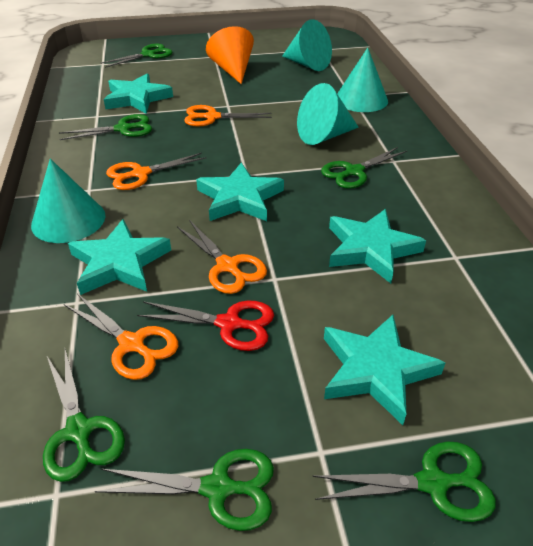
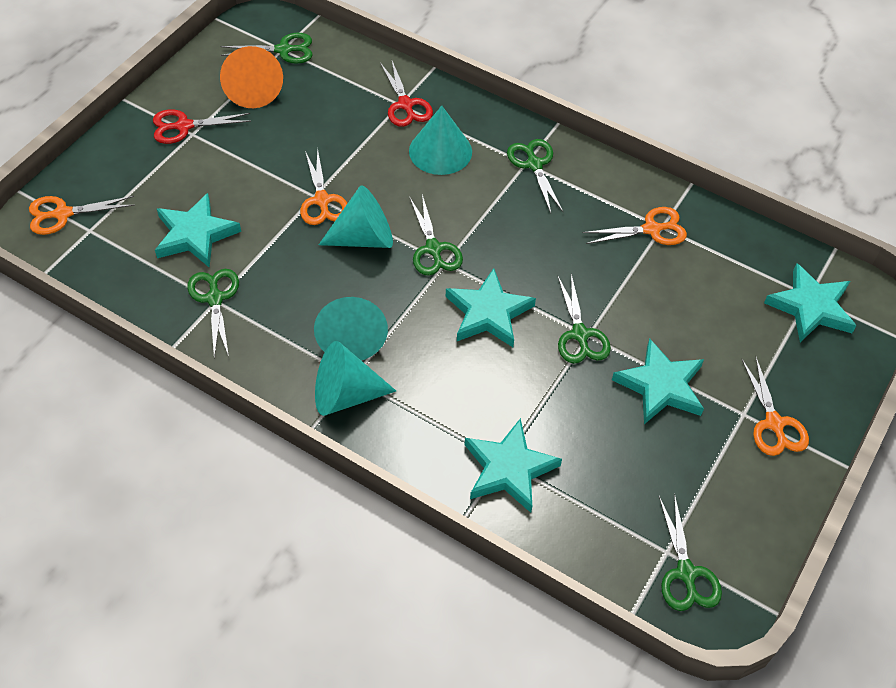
red scissors: [137,301,274,351] = 1 -> [153,109,251,144] [380,61,433,127] = 2

